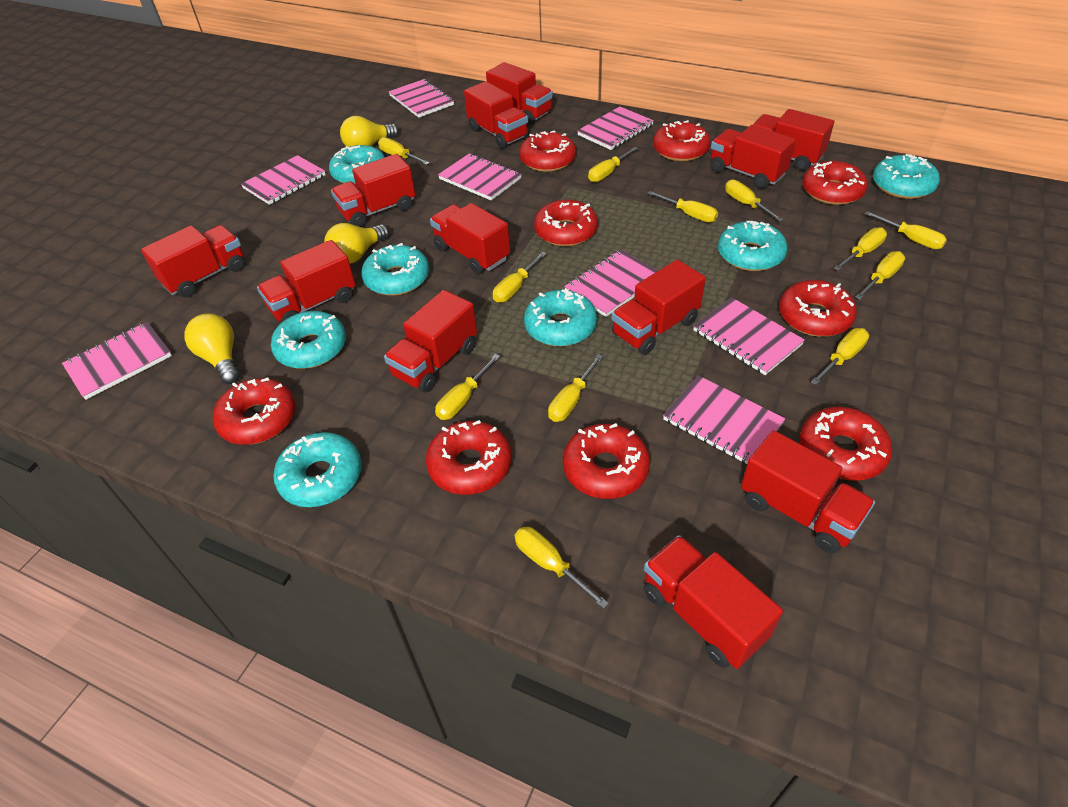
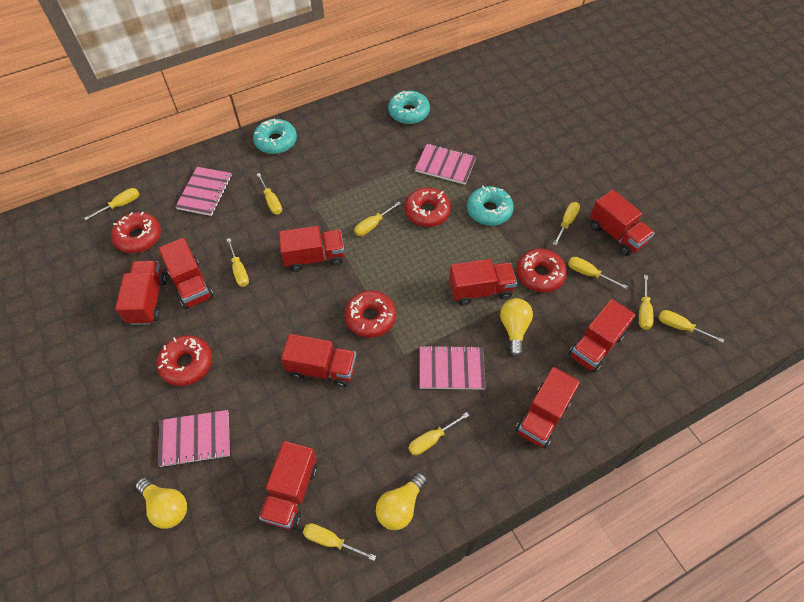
pink notebook: [62,322,172,400] [241,155,326,205] [389,79,454,118] [438,153,522,200] [564,249,658,317] [577,106,654,150] [663,375,785,464] [693,297,805,375] = 8 -> [158,410,230,468] [175,167,232,216] [415,144,476,185] [419,345,485,390] = 4
red donut: [213,377,296,445] [426,420,512,495] [519,130,576,172] [534,200,598,246] [563,423,650,499] [653,120,711,161] [779,280,857,337] [800,407,892,481] [802,161,868,205] = 9 -> [111,212,161,253] [157,335,212,386] [344,290,396,338] [405,188,451,227] [516,249,567,292] = 5
red truck: [141,225,245,297] [257,240,356,322] [331,154,416,227] [384,290,477,392] [430,203,510,274] [464,81,529,148] [486,62,553,125] [611,260,706,355] [643,535,783,669] [710,125,796,189] [741,430,875,553] [753,109,834,171] = 12 -> [115,261,167,325] [159,238,214,309] [259,441,317,529] [279,226,344,272] [281,334,356,387] [449,259,517,306] [515,367,580,448] [568,299,635,373] [590,190,655,256] = 9
turquoise donut: [271,311,346,369] [273,432,362,507] [329,145,385,185] [361,243,429,296] [524,289,597,346] [718,221,788,271] [873,154,940,199] = 7 -> [253,119,297,154] [388,91,430,124] [467,186,514,226] = 3
yellow screwdriver: [378,137,430,165] [435,354,500,420] [493,251,547,303] [515,527,609,609] [548,354,603,422] [588,147,638,182] [647,191,718,222] [725,179,784,222] [811,328,869,385] [833,227,887,271] [855,251,905,300] [865,211,947,249] = 12 -> [84,188,139,220] [226,238,249,287] [256,173,282,215] [303,523,376,561] [354,201,401,236] [408,412,470,455] [553,202,580,246] [568,257,627,289] [639,275,653,330] [658,310,724,343] = 10

